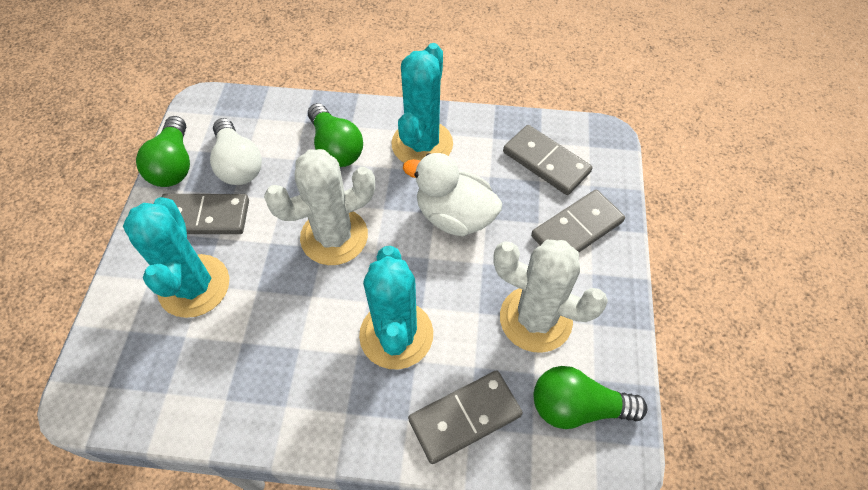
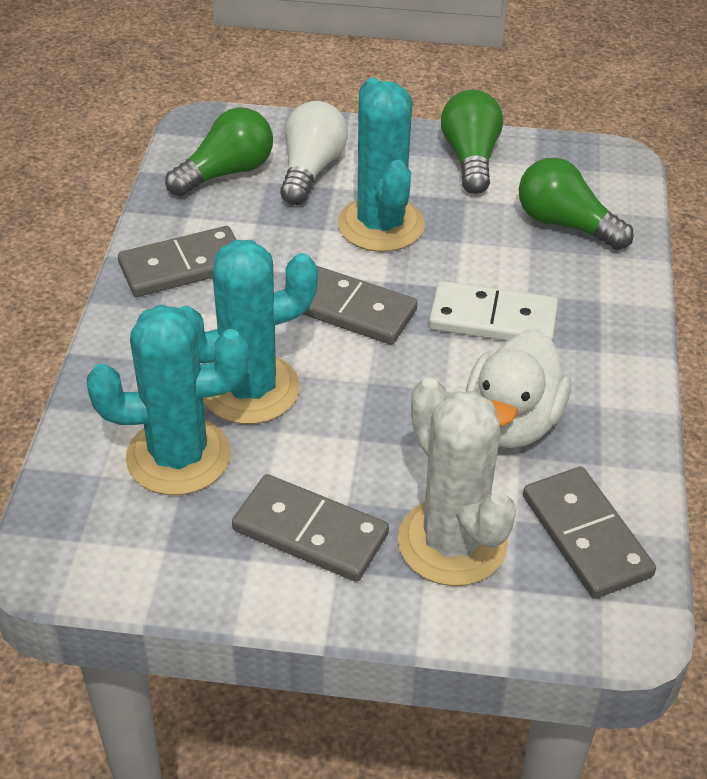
white cactus: [264,149,375,265] [493,240,608,353] = 2 -> [398,378,516,586] = 1
white domino: none = 0 -> [429,281,558,342] = 1

